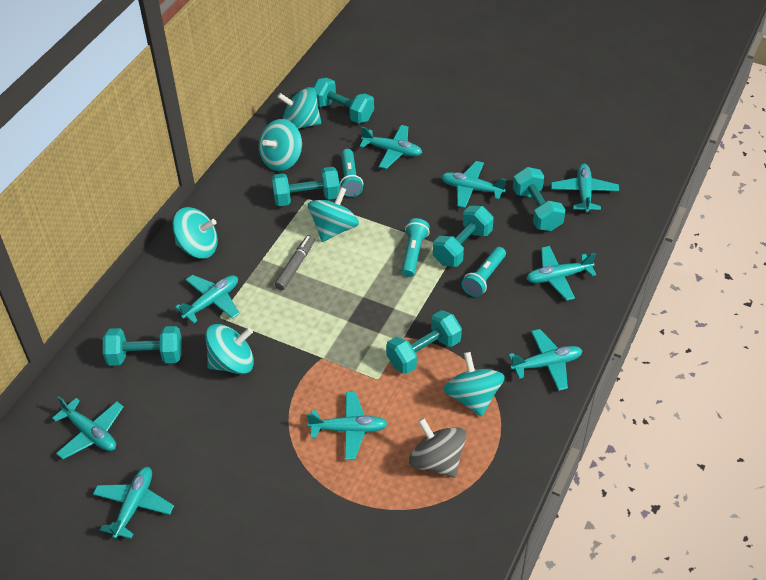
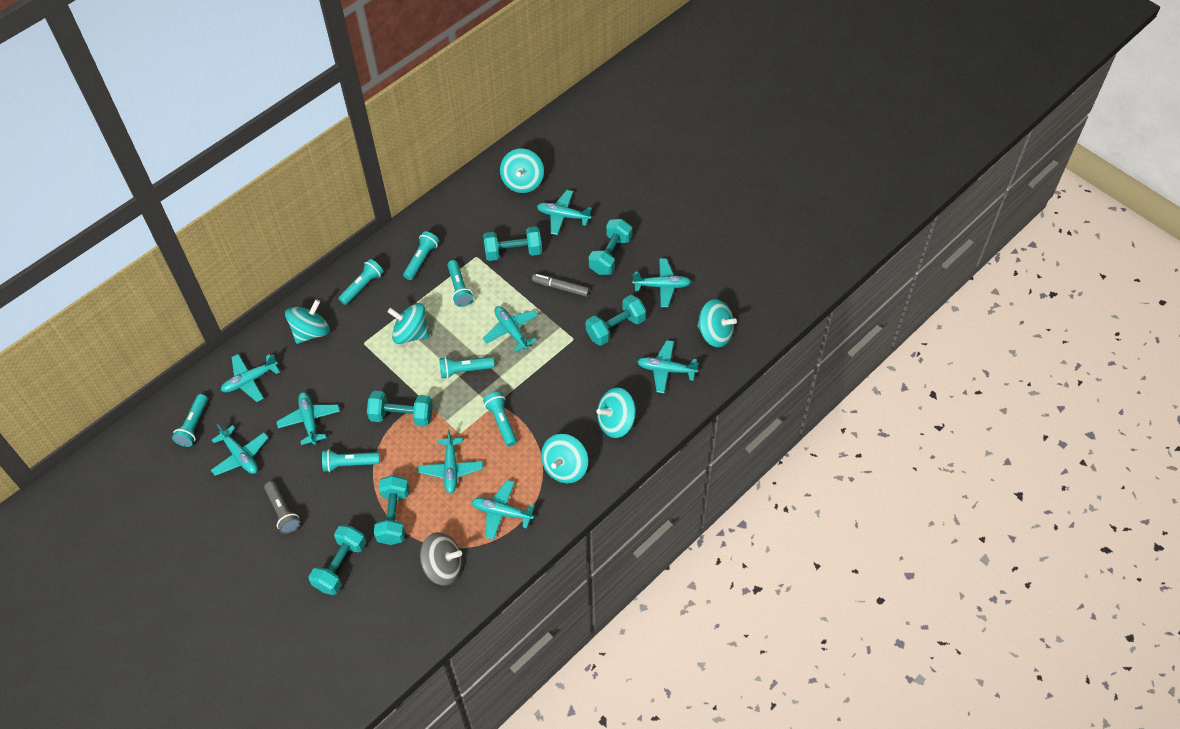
grey flashlight: none = 0 -> [264,481,301,534] = 1
turquoise flashlight: [340,149,363,197] [402,218,430,277] [461,247,506,297] = 3 -> [172,394,208,447] [322,449,380,472] [338,259,384,305] [403,231,439,280] [439,357,494,379] [447,260,473,307] [483,392,517,447] = 7

